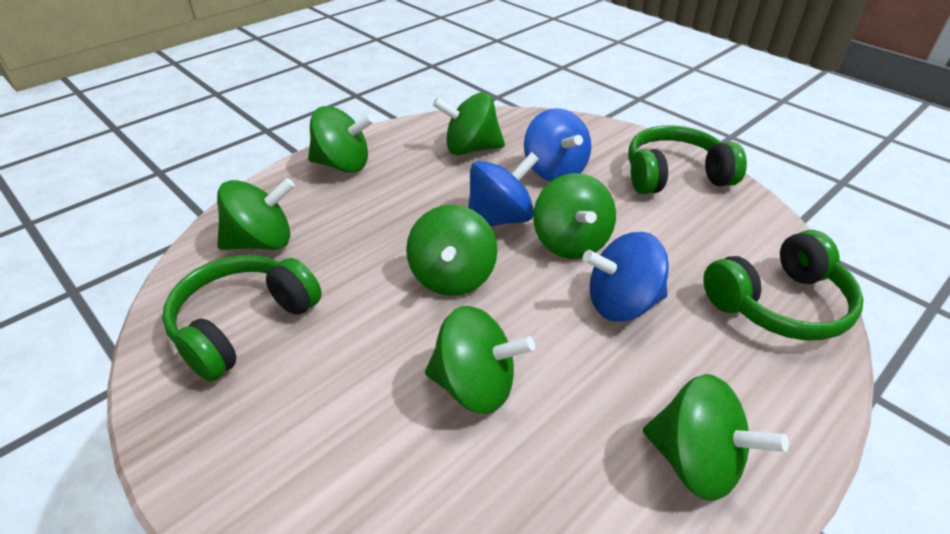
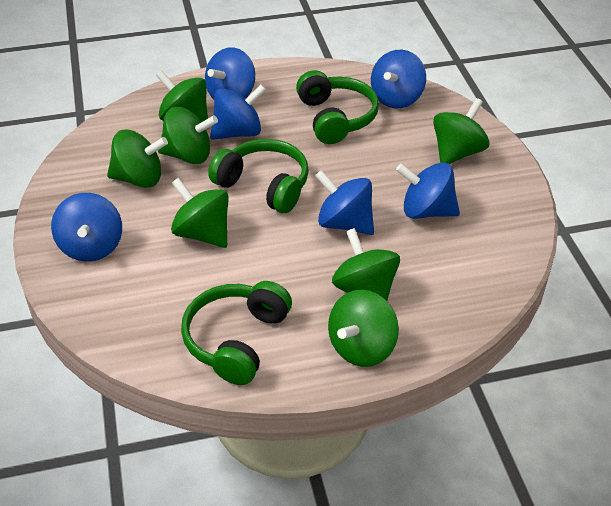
blue spinning top: [468,152,539,226] [524,108,591,182] [583,232,669,322] = 3 -> [51,193,122,261] [205,47,255,99] [210,85,266,140] [315,170,374,235] [371,50,426,108] [396,162,460,219] = 6

